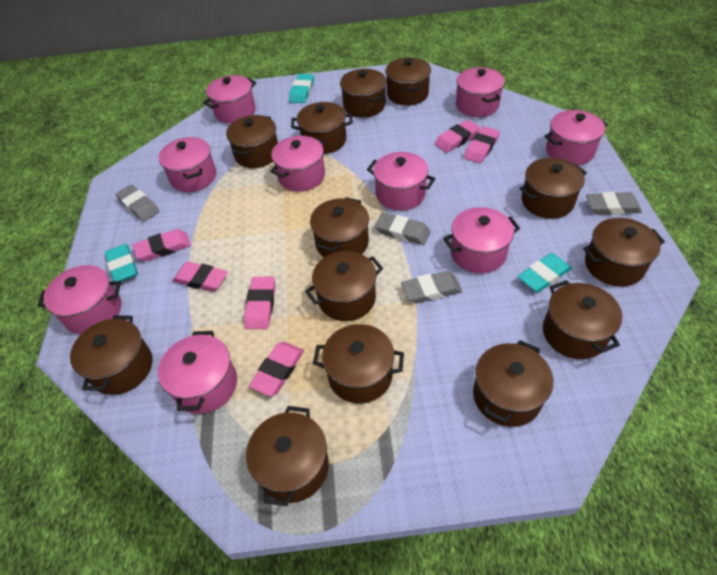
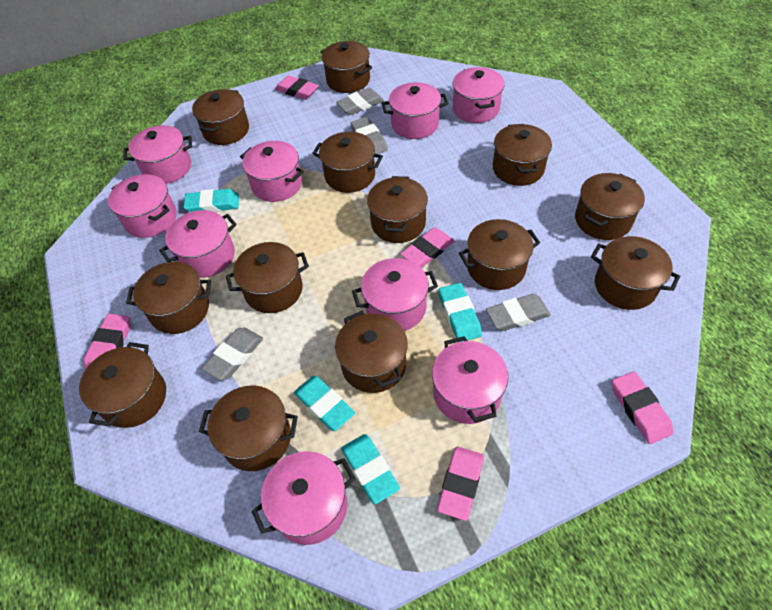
pink eraser: [133,229,191,261] [173,261,228,292] [244,277,275,329] [249,342,304,396] [435,120,480,153] [464,126,500,163] = 6 -> [84,314,130,370] [275,75,319,100] [400,228,454,268] [437,447,484,521] [612,371,673,444] = 5
turquoise eraser: [105,244,138,281] [289,74,314,103] [518,253,572,292] = 3 -> [184,189,239,212] [294,376,355,431] [341,434,400,504] [439,283,482,342] = 4

